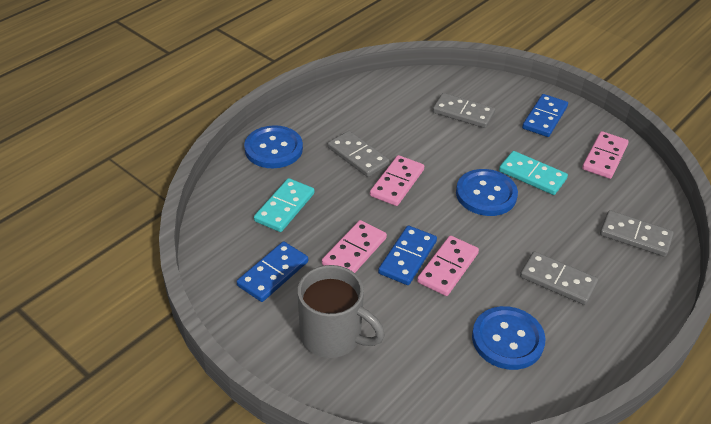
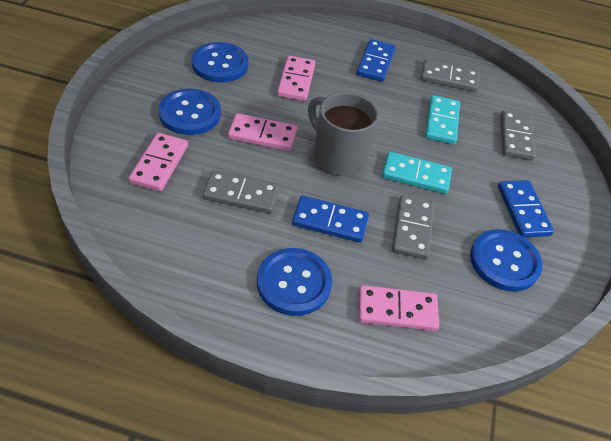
blue button: [244,125,303,168] [456,169,518,216] [472,306,546,370] = 3 -> [158,89,221,135] [191,42,249,82] [257,248,332,316] [470,229,543,292] = 4

